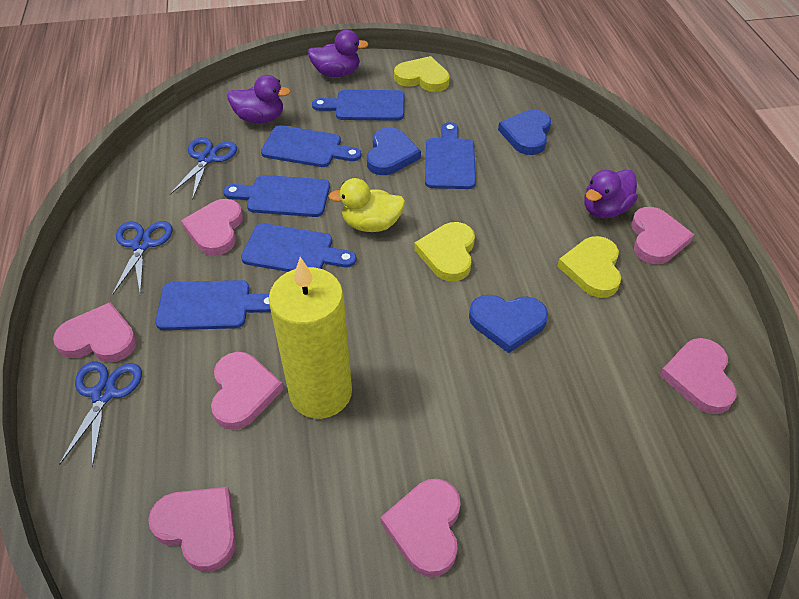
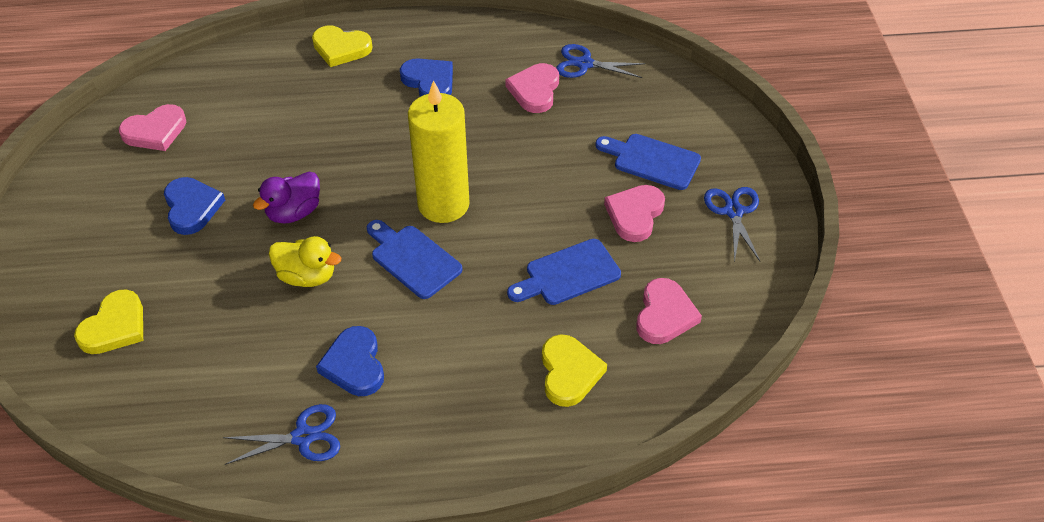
blue cutting board: [155,280,271,330] [223,175,330,217] [241,223,356,272] [261,125,361,167] [312,90,404,121] [425,122,476,189] = 6 -> [367,220,463,299] [507,239,621,305] [595,134,701,190] = 3
pink heart: [53,302,137,362] [148,487,236,572] [181,199,243,256] [211,352,284,430] [381,479,461,577] [631,207,694,264] [659,338,737,414] = 7 -> [119,104,186,151] [505,63,559,113] [604,185,665,242] [636,278,702,344] = 4
purple duck: [227,75,291,123] [308,30,369,77] [584,169,638,218] = 3 -> [253,172,320,224] = 1

